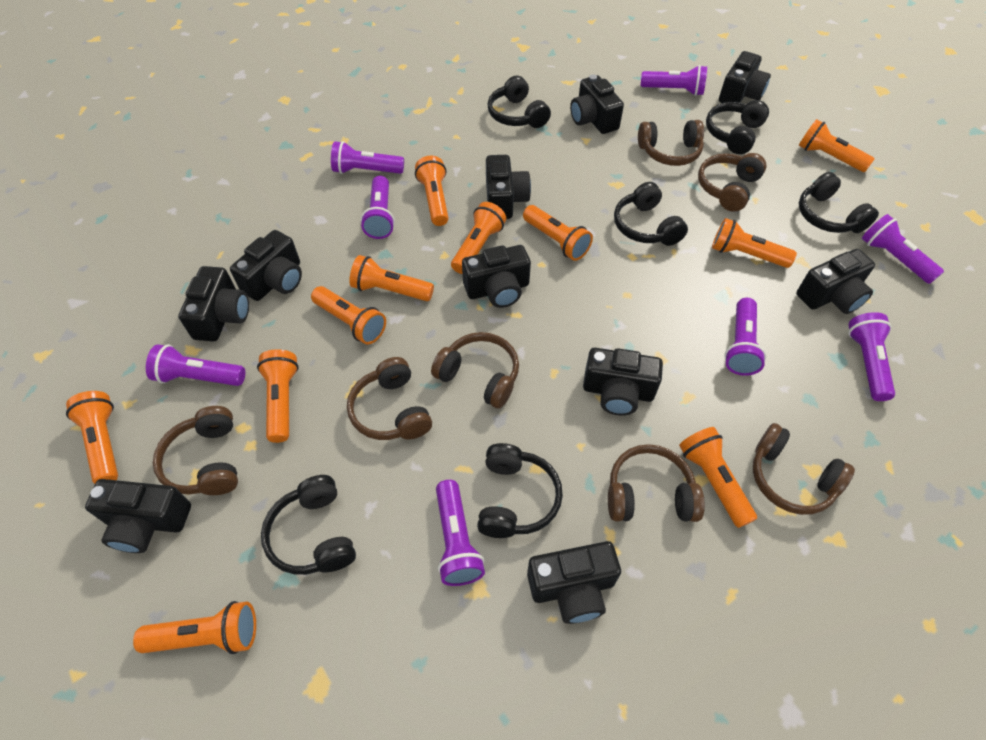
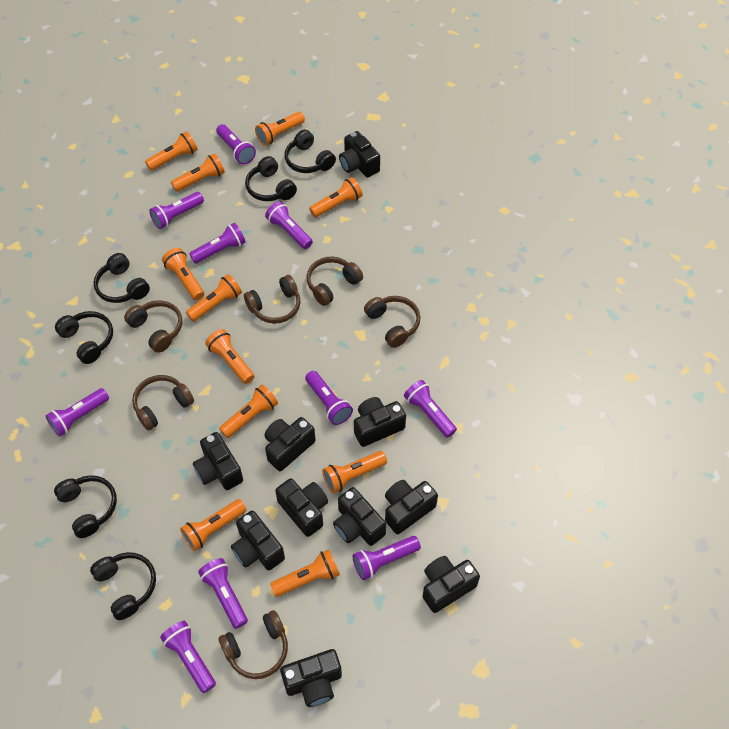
brown headphones: [153,406,238,495] [347,357,432,440] [431,332,519,409] [608,444,705,522] [638,120,704,166] [698,153,766,212] [753,423,855,515] = 7 -> [124,300,182,353] [132,375,194,431] [218,610,288,679] [244,275,300,324] [306,256,363,306] [364,296,421,348] = 6
purple flashlight: [146,344,245,386] [331,141,404,174] [361,176,395,239] [436,480,485,586] [641,65,707,96] [724,298,766,376] [848,312,895,401] [862,214,944,284] = 8 -> [46,388,109,437] [149,192,204,229] [160,621,216,693] [189,223,246,264] [198,558,248,629] [216,124,256,165] [265,201,313,249] [305,371,353,425] [353,536,421,580] [404,380,457,438] = 10

